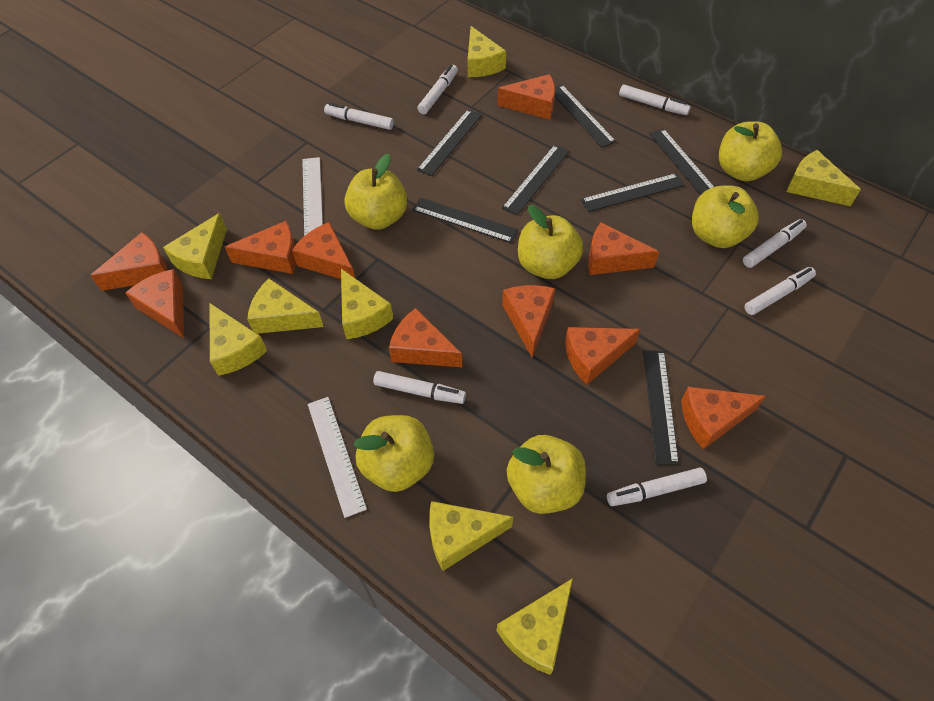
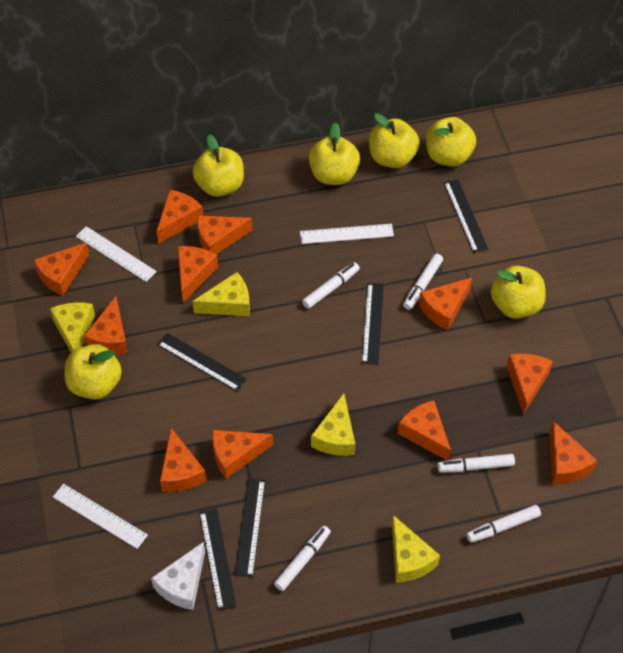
black ruler: [413,198,518,243] [417,109,482,176] [502,145,569,215] [555,85,616,148] [581,173,684,212] [643,350,679,465] [649,129,714,195] = 7 -> [157,333,247,391] [199,509,236,610] [234,479,265,577] [362,283,384,365] [444,179,488,253] = 5
orange cheese: [90,232,168,291] [125,269,184,338] [225,221,296,274] [292,222,355,279] [389,308,462,367] [497,74,555,120] [502,285,555,358] [565,327,640,385] [588,222,659,275] [681,387,766,450] = 10 -> [34,243,89,296] [83,296,128,355] [156,189,203,244] [160,428,206,492] [177,246,218,303] [197,216,252,255] [212,430,273,479] [398,400,451,461] [419,278,472,331] [507,354,553,415] [549,420,597,485] = 11
white cheese: none = 0 -> [151,542,205,610] = 1
white marker: [324,103,394,130] [373,371,466,404] [417,65,458,114] [607,467,707,506] [619,85,691,115] [743,219,807,268] [744,267,816,315] = 7 -> [274,526,331,591] [302,262,360,309] [403,254,443,310] [437,454,515,473] [467,505,541,543] = 5
white ruler: [302,157,323,236] [308,397,367,518] = 2 -> [53,484,148,549] [76,226,157,282] [300,224,394,244] = 3
yellow cheese: [163,213,227,279] [209,303,267,376] [247,279,324,334] [341,269,394,339] [429,501,513,571] [468,26,506,77] [497,578,573,675] [787,150,861,206] = 8 -> [50,302,95,353] [192,272,250,316] [311,393,355,456] [392,515,440,583] = 4

